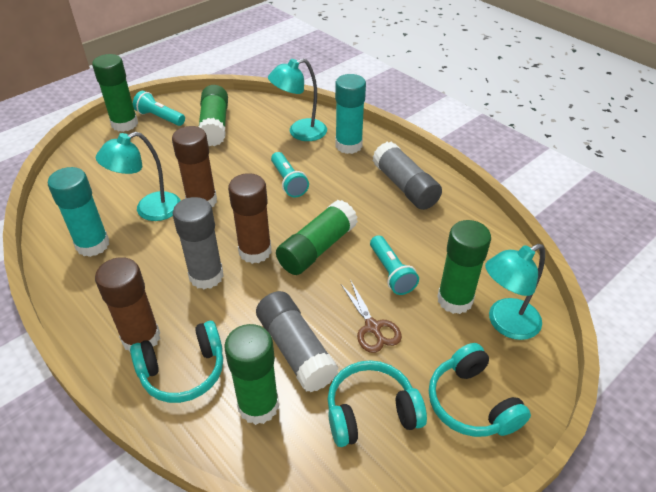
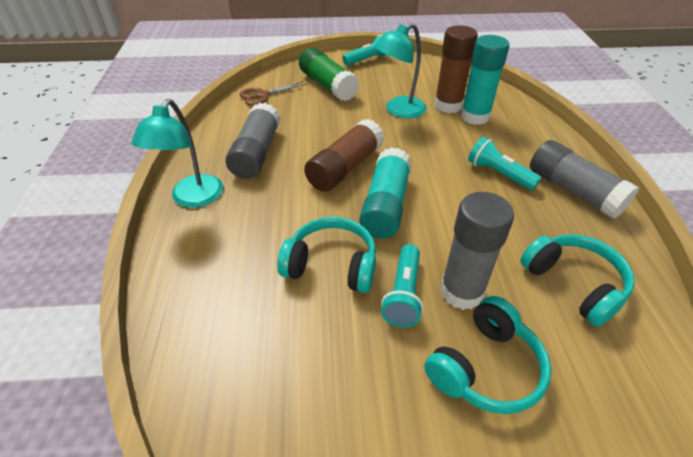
brown glue stick: [95,257,160,352] [172,126,217,207] [228,173,272,264] = 3 -> [304,119,384,192] [434,25,478,113] = 2
green glue stick: [92,54,138,132] [198,85,228,146] [224,324,279,425] [276,200,358,275] [437,220,491,314] = 5 -> [299,48,359,101] = 1
turquoise lamp: [96,132,181,221] [268,58,327,141] [485,244,545,340] = 3 -> [131,99,223,208] [374,23,427,119] = 2

